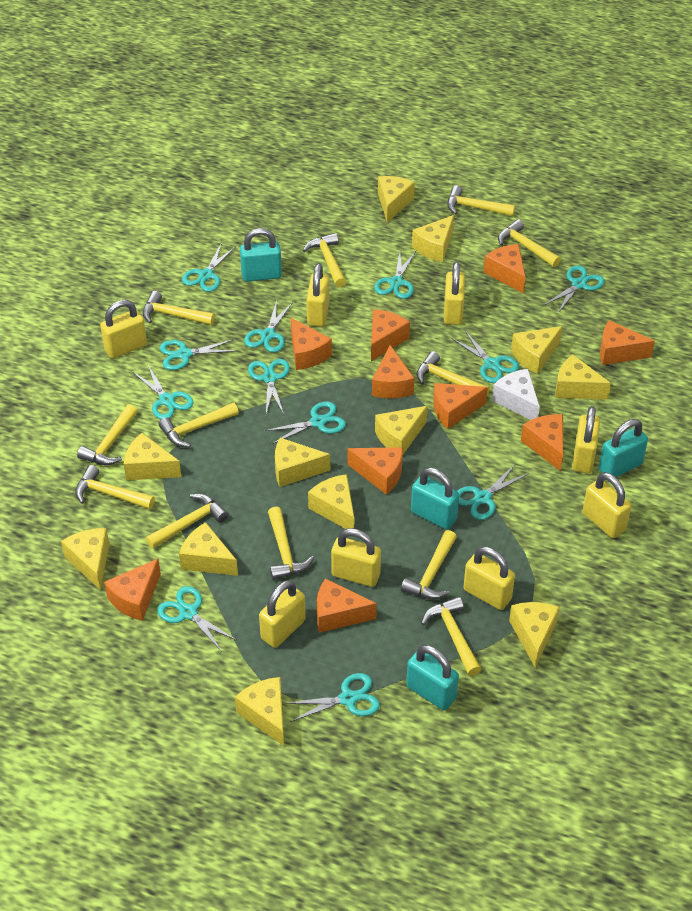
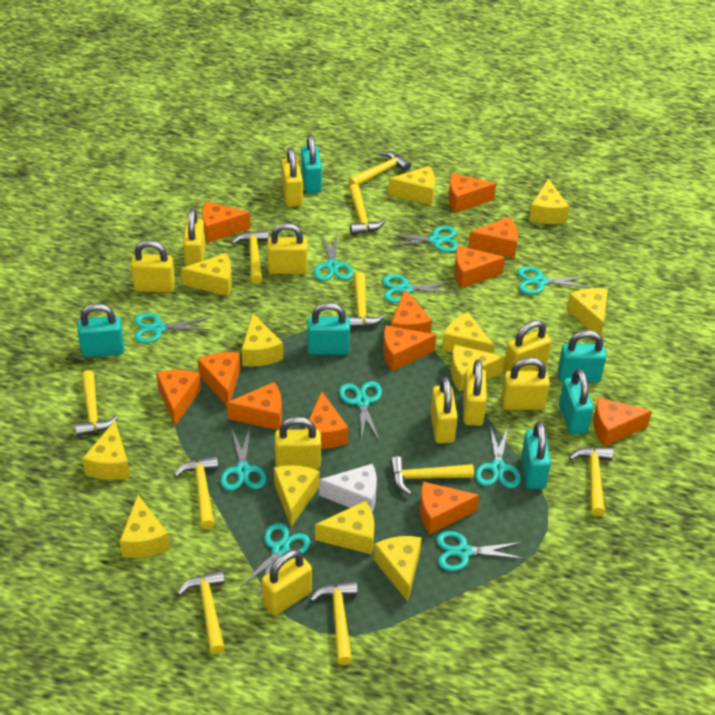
orange cheese: [104,559,161,621] [291,318,332,370] [317,578,377,633] [348,447,403,495] [371,309,410,361] [372,345,415,398] [433,383,488,429] [484,244,526,293] [521,414,563,471] [600,320,655,365] = 10 -> [156,370,201,426] [198,352,241,405] [202,202,251,243] [227,382,282,430] [305,391,348,449] [383,325,436,371] [391,290,432,333] [420,482,480,535] [448,173,496,213] [454,246,505,289] [468,217,518,258] [593,398,652,446] = 12
turquoise padlock: [240,228,282,282] [406,645,459,710] [411,468,459,529] [599,419,648,477] = 4 -> [77,303,124,357] [301,135,322,194] [307,302,350,355] [521,421,551,489] [558,330,606,383] [559,368,593,435] = 6
turquoise scissors: [133,365,193,419] [157,586,236,652] [159,339,235,370] [182,243,236,292] [244,300,293,353] [248,359,290,414] [265,401,346,444] [285,673,380,722] [374,251,416,299] [452,331,519,383] [457,463,528,520] [544,265,605,313] = 12 -> [134,313,210,343] [220,427,266,491] [240,523,311,596] [314,234,353,281] [339,381,382,441] [383,274,455,303] [388,226,459,252] [436,531,525,571] [475,425,521,488] [518,266,591,294] = 10
yellow hammer: [75,465,155,509] [77,404,138,465] [143,291,215,325] [146,494,228,549] [158,402,239,447] [268,506,314,580] [303,233,346,287] [401,530,457,599] [416,351,490,395] [421,596,481,676] [447,185,515,216] [498,219,561,267] = 12 -> [75,370,119,437] [174,456,218,529] [177,570,225,654] [231,230,269,284] [310,581,358,665] [347,272,385,328] [348,151,411,186] [349,184,386,235] [390,456,474,495] [569,447,613,516] = 10
yellow padlock: [100,300,147,359] [259,580,306,648] [307,263,330,327] [331,528,381,587] [444,262,465,325] [464,547,515,610] [572,406,600,473] [583,472,631,538] = 8 -> [131,240,175,293] [183,208,206,267] [261,550,312,615] [267,223,308,274] [275,416,321,469] [281,147,303,207] [430,377,458,443] [463,360,487,426] [501,357,550,410] [504,320,551,371] = 10

